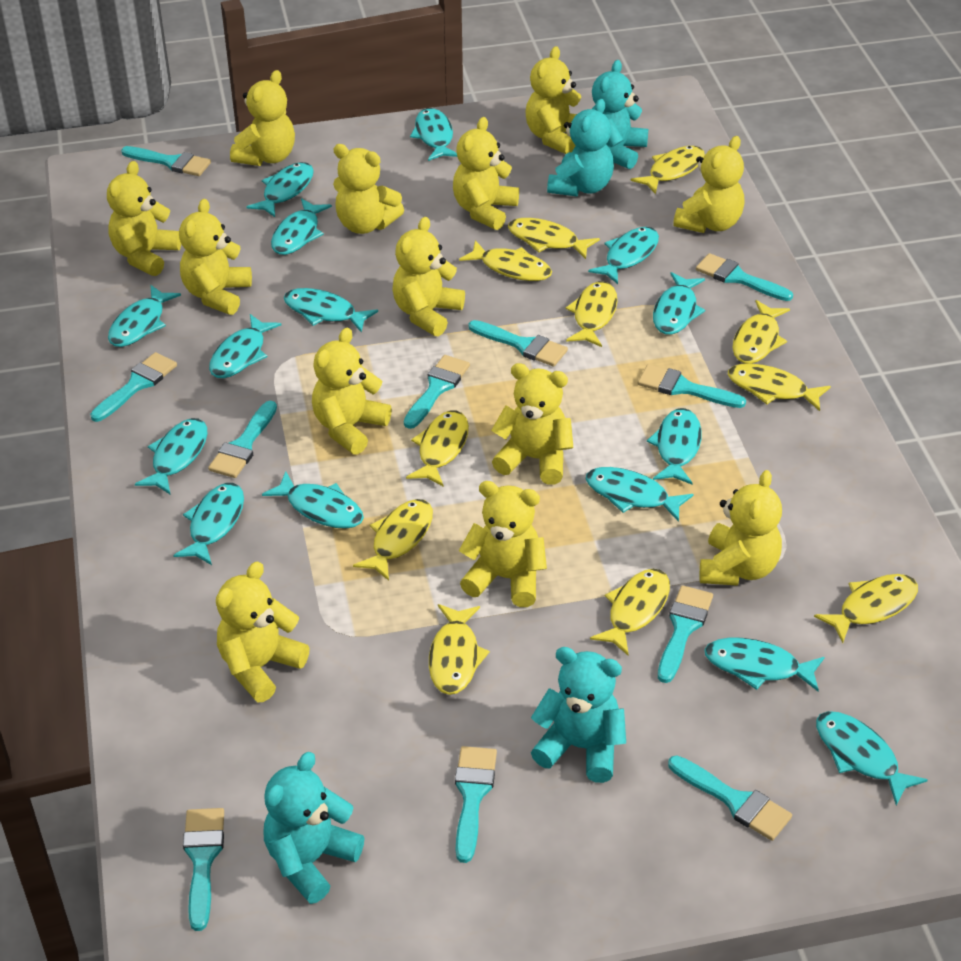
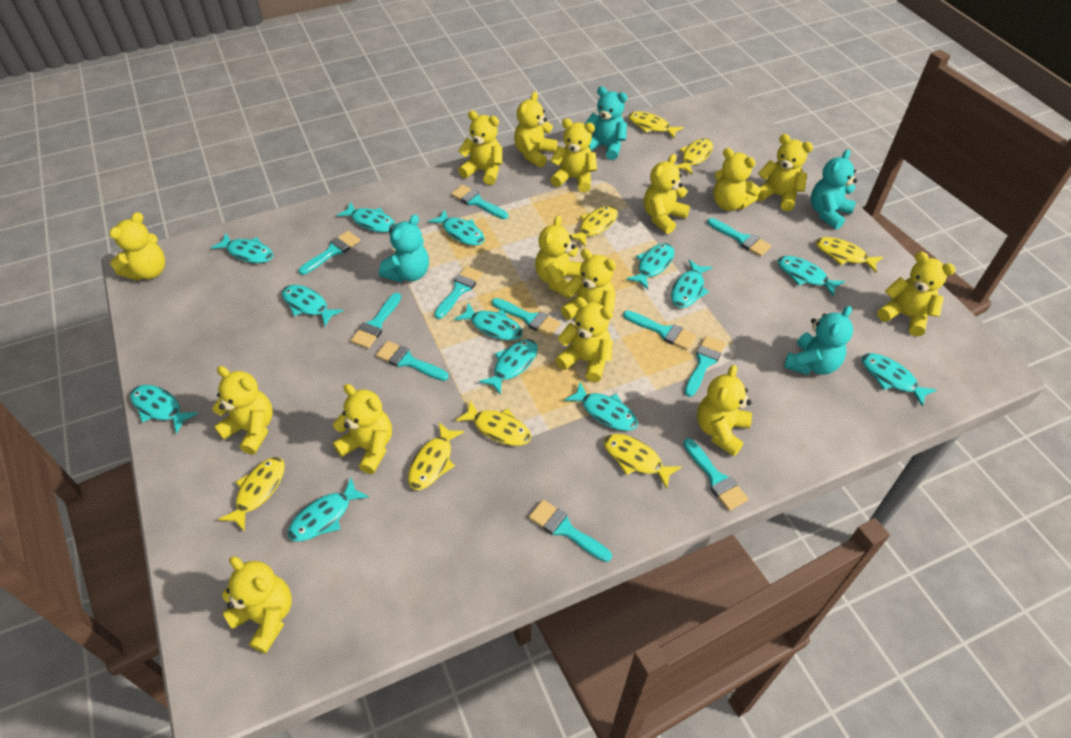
turquoise fish: [108,285,181,347] [135,418,207,495] [173,483,244,565] [209,314,281,378] [247,162,314,217] [262,471,364,529] [271,198,332,255] [284,288,378,333] [410,108,457,161] [586,467,693,522] [588,227,659,284] [647,408,702,484] [653,272,705,334] [704,638,825,691] [816,711,928,805] = 15 -> [130,385,198,434] [211,233,273,263] [282,285,343,326] [288,478,369,541] [337,202,396,232] [428,210,484,246] [454,302,523,340] [479,339,538,395] [564,382,638,431] [626,243,674,290] [671,260,712,308] [778,256,845,297] [862,353,936,407] = 13
yellow fish: [353,499,433,581] [406,411,469,487] [429,604,490,695] [459,240,552,281] [508,218,600,259] [566,281,618,347] [590,569,670,655] [631,146,705,194] [728,363,831,411] [733,300,790,364] [814,574,918,643] = 11 -> [218,457,285,532] [408,422,464,490] [455,400,531,446] [571,206,618,247] [604,434,682,489] [628,112,684,138] [676,138,713,175] [816,237,883,272] = 8
yellow teddy bear: [107,161,181,276] [179,199,252,315] [216,561,310,702] [230,70,295,166] [312,328,392,455] [333,144,404,234] [392,217,465,336] [453,117,519,230] [459,481,547,607] [491,363,574,485] [526,46,581,154] [673,136,745,233] [700,470,782,586] = 13 -> [109,212,165,281] [212,366,273,455] [222,556,292,654] [333,384,392,474] [458,111,502,185] [514,92,557,167] [535,215,583,298] [550,119,597,192] [555,297,613,382] [561,249,616,320] [644,154,690,234] [697,365,752,456] [713,148,760,211] [757,134,813,211] [877,252,956,336] = 15

